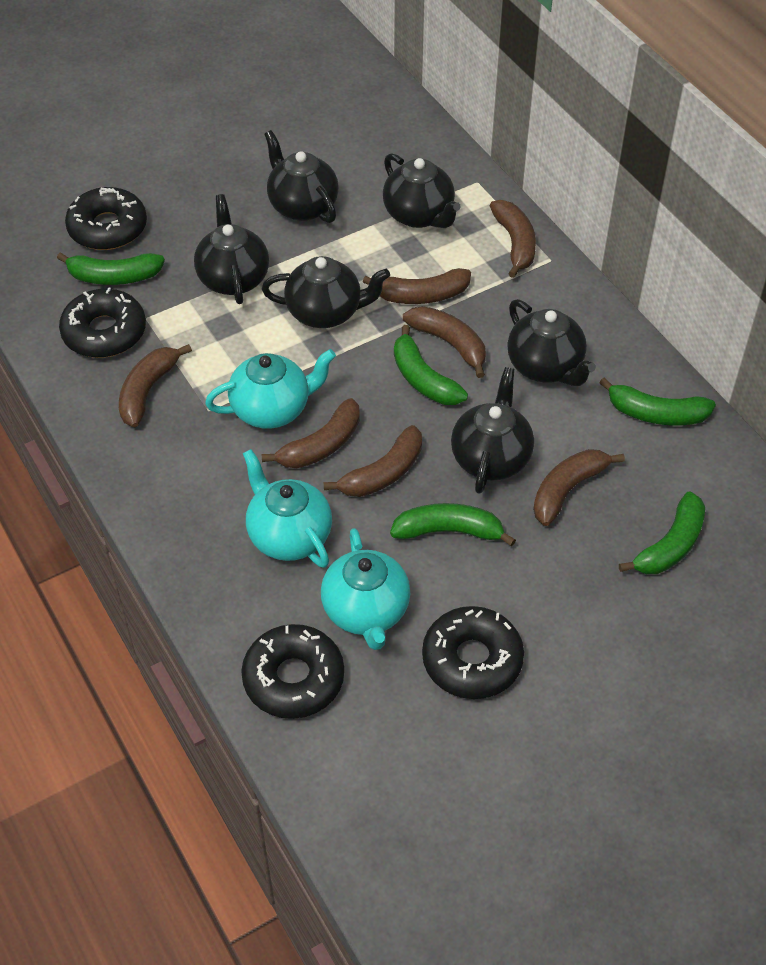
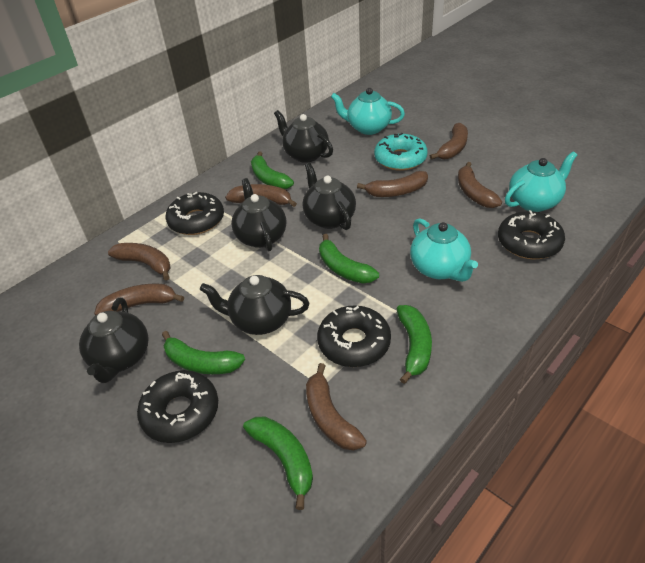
black teapot: [194,194,269,304] [262,256,390,328] [264,130,339,223] [383,153,461,228] [451,367,534,494] [507,299,596,386] = 6 -> [79,298,148,383] [200,275,309,335] [231,178,286,251] [274,110,333,163] [302,163,356,230] = 5
turquoise donut: none = 0 -> [374,133,428,171] = 1

